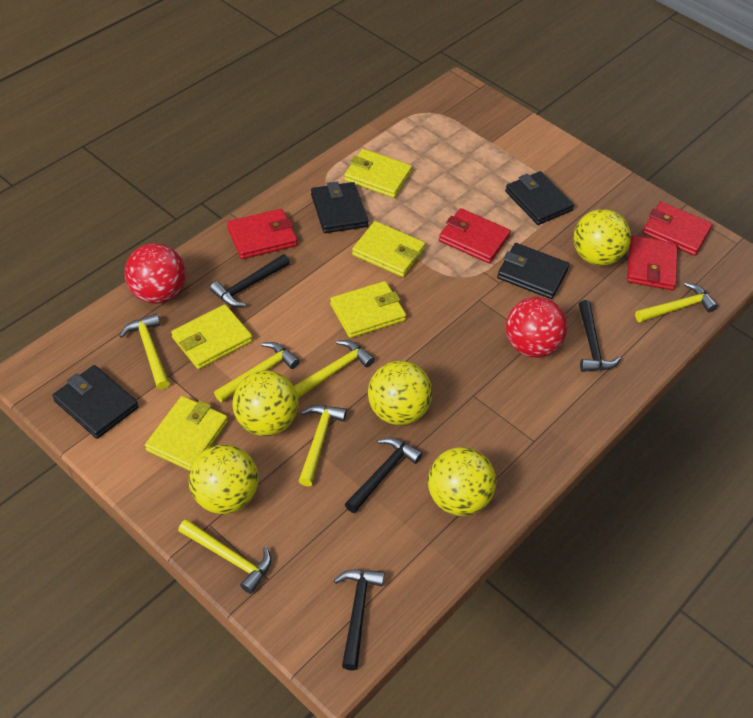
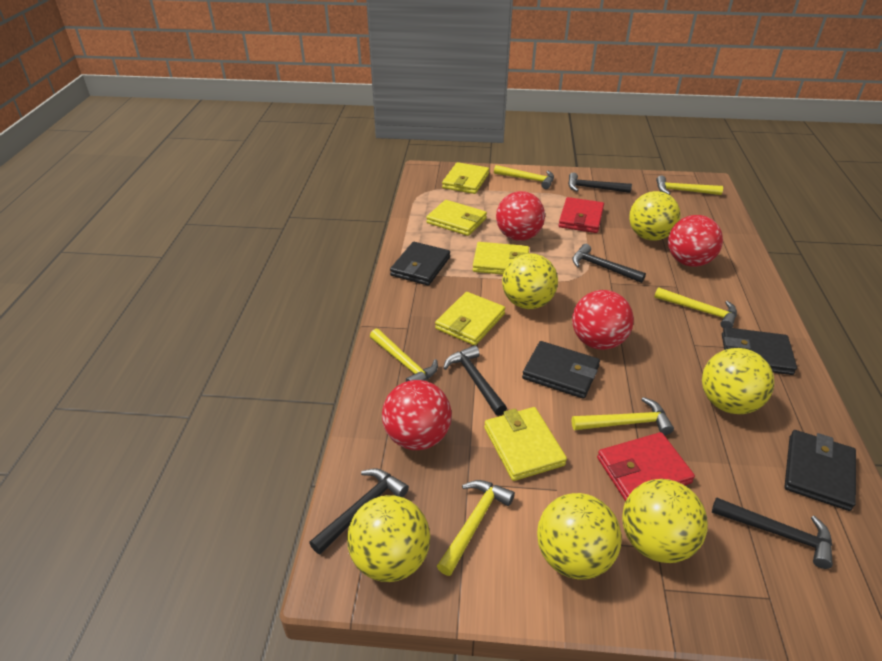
black hammer: [210,254,290,307] [334,569,384,670] [345,437,422,513] [579,300,621,372] = 4 -> [309,468,409,554] [443,345,507,416] [568,172,632,193] [572,244,646,283] [712,497,833,569] = 5
red ball: [125,243,186,304] [506,297,567,358] = 2 -> [382,380,452,450] [496,191,545,241] [572,290,634,350] [668,215,723,267] = 4
red wallet: [227,209,297,259] [439,208,511,264] [627,235,678,290] [643,202,712,256] = 4 -> [559,197,604,233] [597,432,695,502] = 2
yellow ball: [188,444,259,514] [232,370,299,436] [368,361,432,425] [428,447,496,516] [573,209,631,266] = 5 -> [347,495,430,582] [502,253,558,309] [537,493,622,579] [622,479,708,563] [629,191,680,241] [702,348,774,414] = 6

